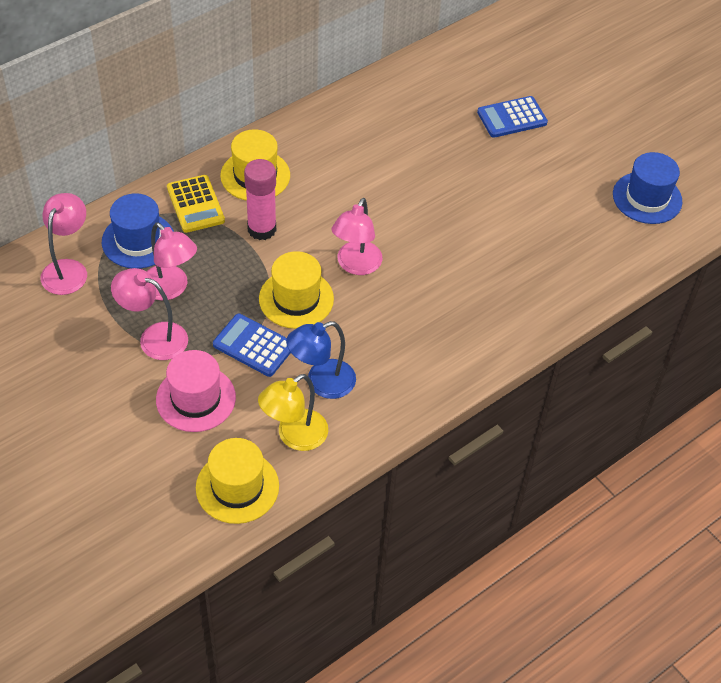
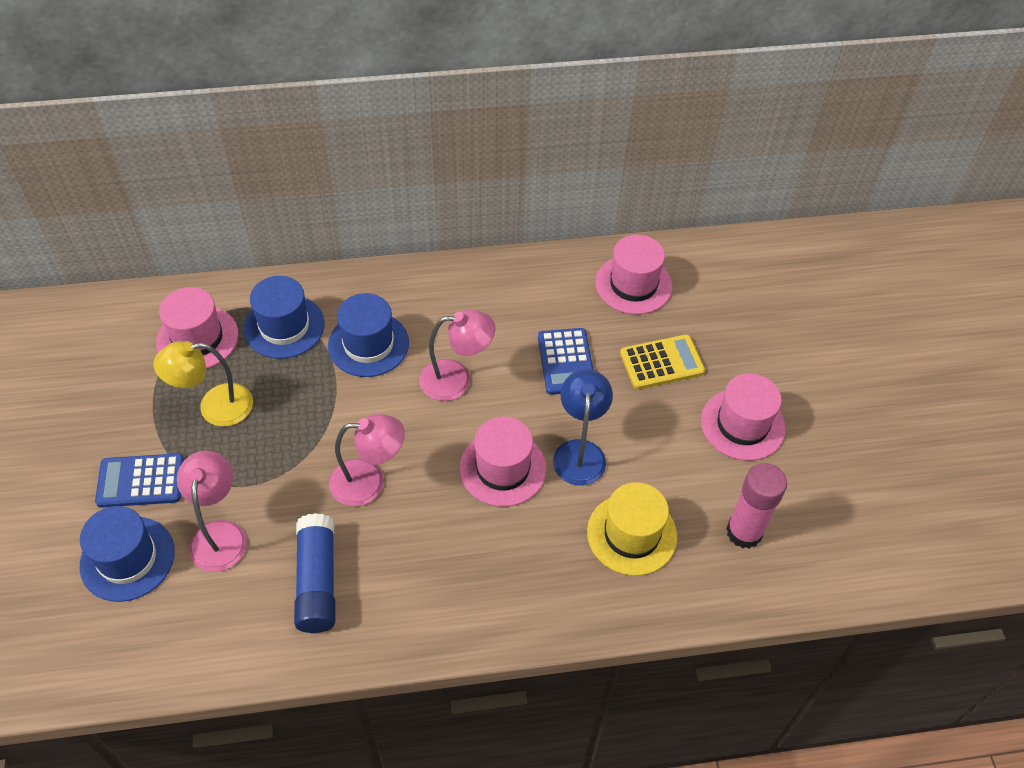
blue glue stick: none = 0 -> [294,513,336,633] = 1
blue hat: [102,193,174,269] [613,152,682,224] = 2 -> [79,506,175,602] [244,276,325,359] [328,293,409,377] = 3
pink hat: [156,350,236,432] = 1 -> [156,287,239,368] [459,417,546,507] [595,234,672,315] [701,373,786,461] = 4
pink lamp: [41,193,87,295] [111,268,188,360] [147,222,197,301] [332,198,383,275] = 4 -> [177,451,247,572] [329,414,405,506] [419,309,495,401] = 3
yellow hat: [196,438,279,524] [220,129,290,201] [259,251,334,329] = 3 -> [587,482,677,576] = 1

